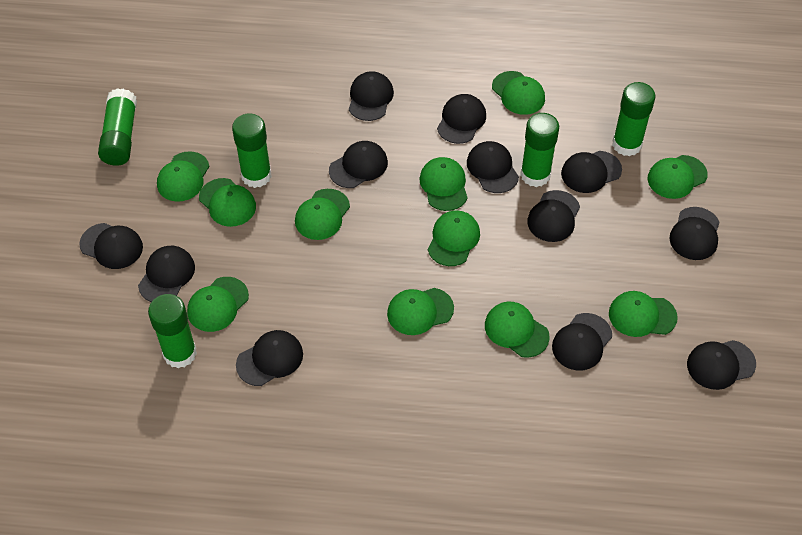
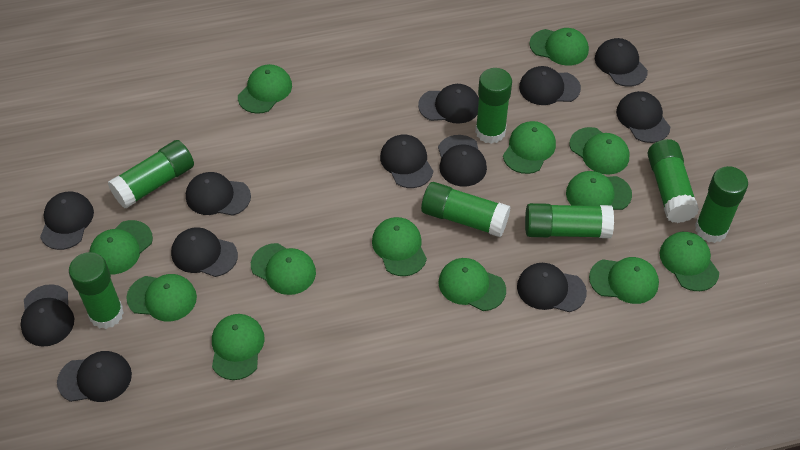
green cap: [157,151,210,202] [187,277,249,332] [199,178,256,227] [295,189,350,240] [387,288,454,335] [420,157,468,211] [428,210,480,266] [485,302,550,358] [492,71,545,115] [609,291,678,337] [648,155,708,199] = 11 -> [89,220,153,274] [126,274,197,322] [212,314,265,380] [238,64,292,114] [251,243,316,295] [372,217,427,276] [439,258,506,311] [503,121,556,174] [529,28,589,66] [566,171,632,210] [570,127,629,175] [589,257,659,304] [660,232,719,291] = 13
green glue stick: [98,88,137,166] [148,294,197,368] [232,113,272,188] [520,113,559,187] [612,82,656,156] = 5 -> [69,252,124,329] [108,140,194,208] [421,182,511,237] [475,68,512,144] [525,203,614,238] [648,139,699,223] [695,166,748,243] = 7

